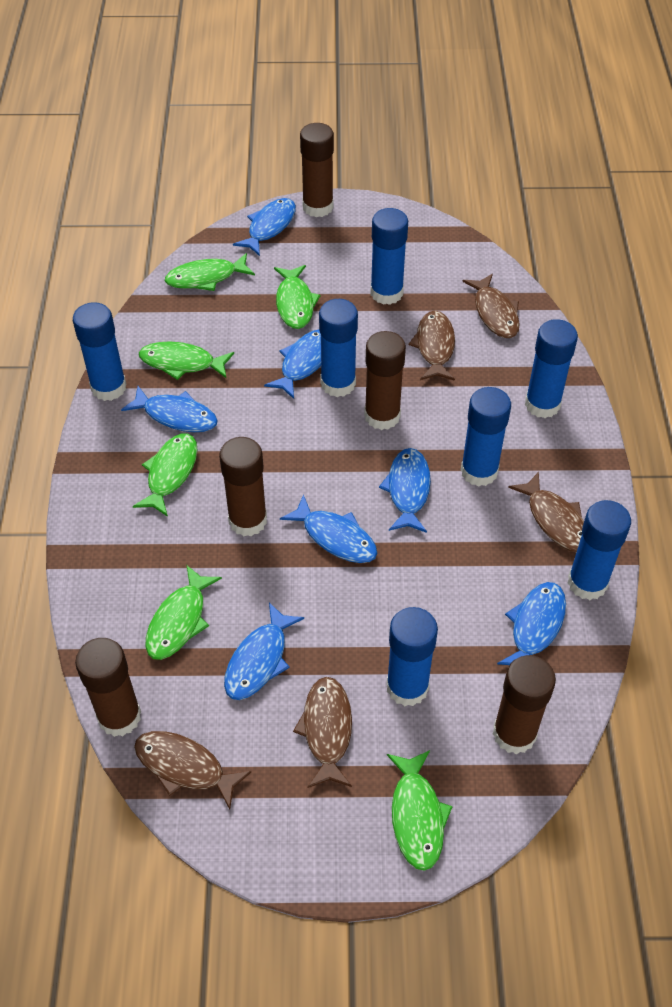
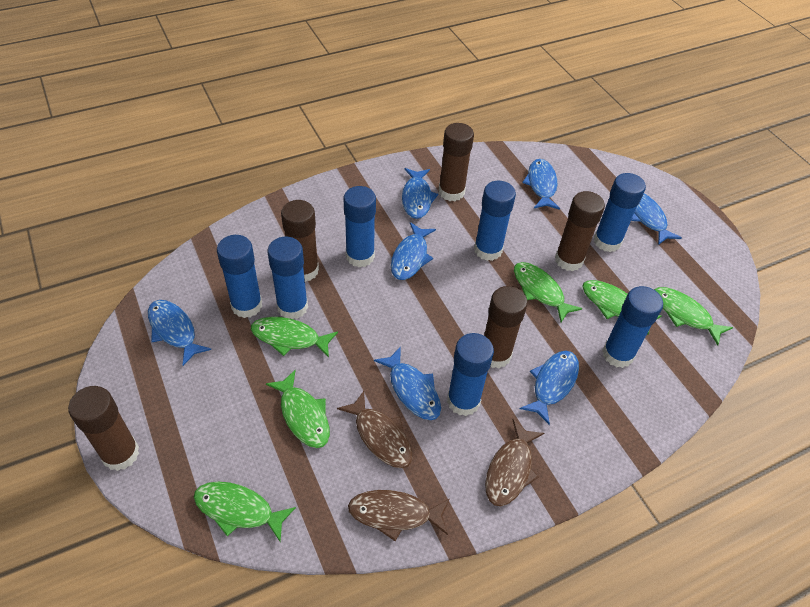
brown fish: [134,731,251,809] [293,677,352,788] [409,311,455,381] [462,274,520,338] [508,472,584,552] = 5 -> [337,391,413,468] [348,490,450,541] [485,419,544,506] = 3

